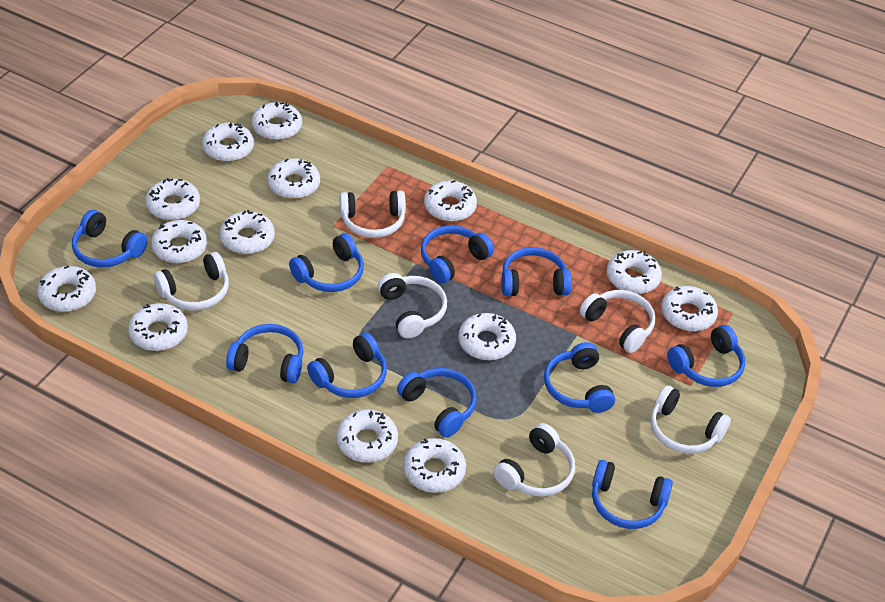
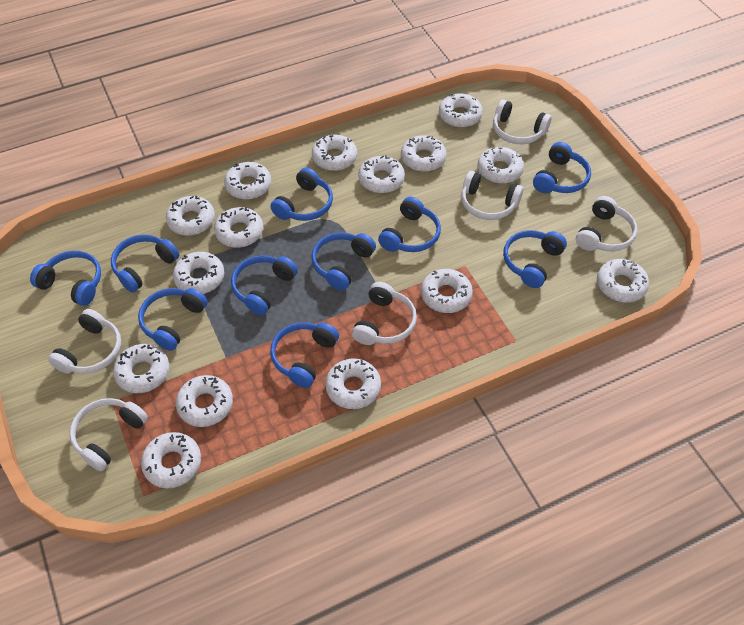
white donut: [37,265,96,312] [128,303,188,351] [145,178,200,220] [151,220,207,263] [202,123,254,162] [220,210,275,254] [251,102,302,140] [267,158,320,199] [336,409,398,463] [403,438,466,493] [424,180,477,222] [458,313,516,360] [607,250,662,294] [661,286,718,331] = 14 -> [113,344,170,393] [141,432,201,488] [166,196,215,236] [173,252,224,294] [176,375,233,427] [214,207,263,248] [224,162,271,200] [312,135,357,171] [325,358,381,409] [358,155,405,193] [401,135,447,172] [421,269,473,313] [439,93,483,128] [477,147,524,184] [597,259,649,302] = 15

